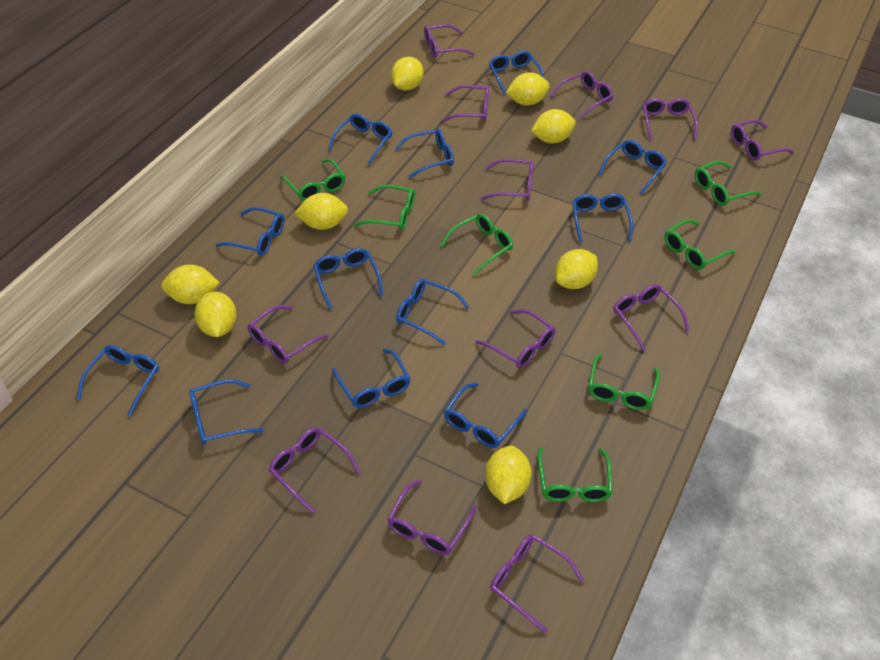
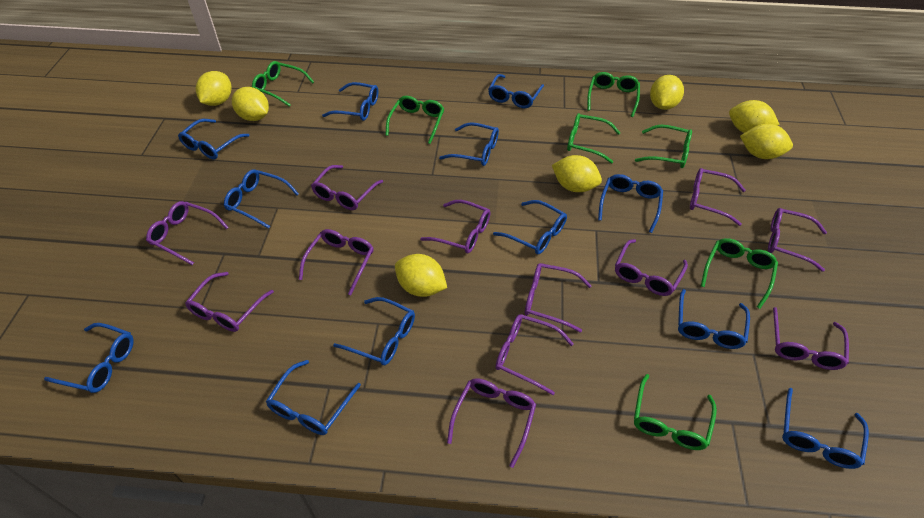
yellow lemon: [161,265,220,304] [195,292,237,337] [294,193,348,230] [391,57,424,91] [485,446,532,504] [506,72,550,106] [531,109,576,143] [555,249,598,289] = 8 -> [196,71,231,106] [232,87,269,121] [395,254,447,297] [552,155,602,192] [650,75,684,110] [729,100,779,133] [740,124,793,159] = 7

